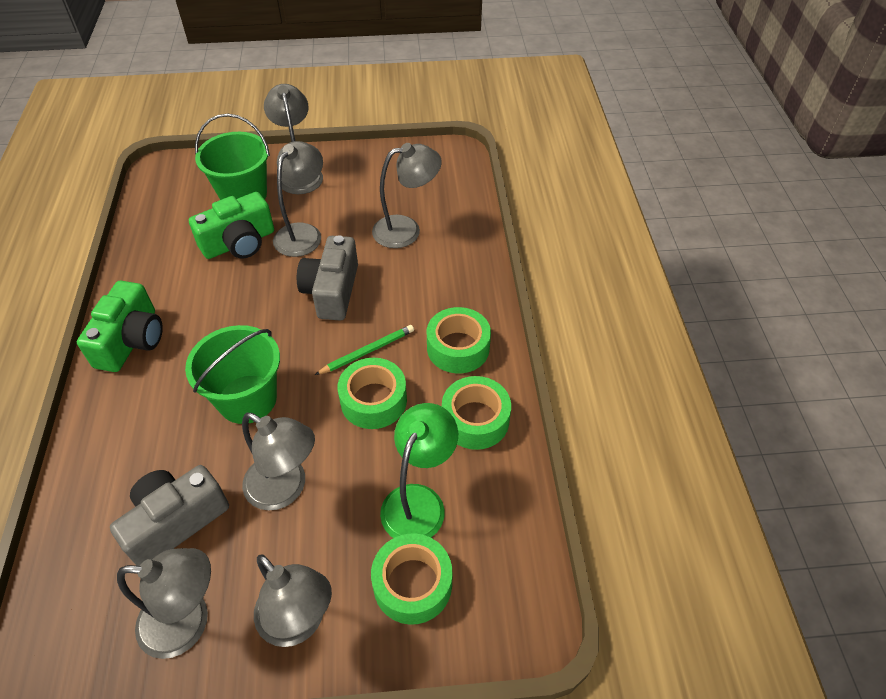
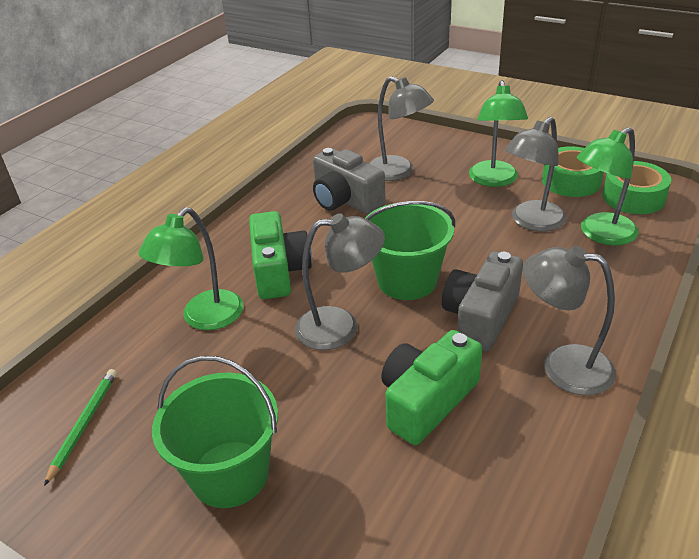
green lamp: [380,403,458,538] = 1 -> [139,207,243,330] [469,80,528,187] [577,127,638,245] = 3
green tape: [338,358,407,429] [371,534,452,625] [427,307,491,373] [442,376,511,450] = 4 -> [542,146,604,197] [603,161,671,214] = 2
grey lamp: [117,548,211,659] [242,413,315,511] [254,554,332,647] [264,84,323,194] [273,141,323,257] [372,143,442,248] = 6 -> [295,213,385,350] [369,76,434,181] [505,117,566,232] [523,246,616,395] = 4

